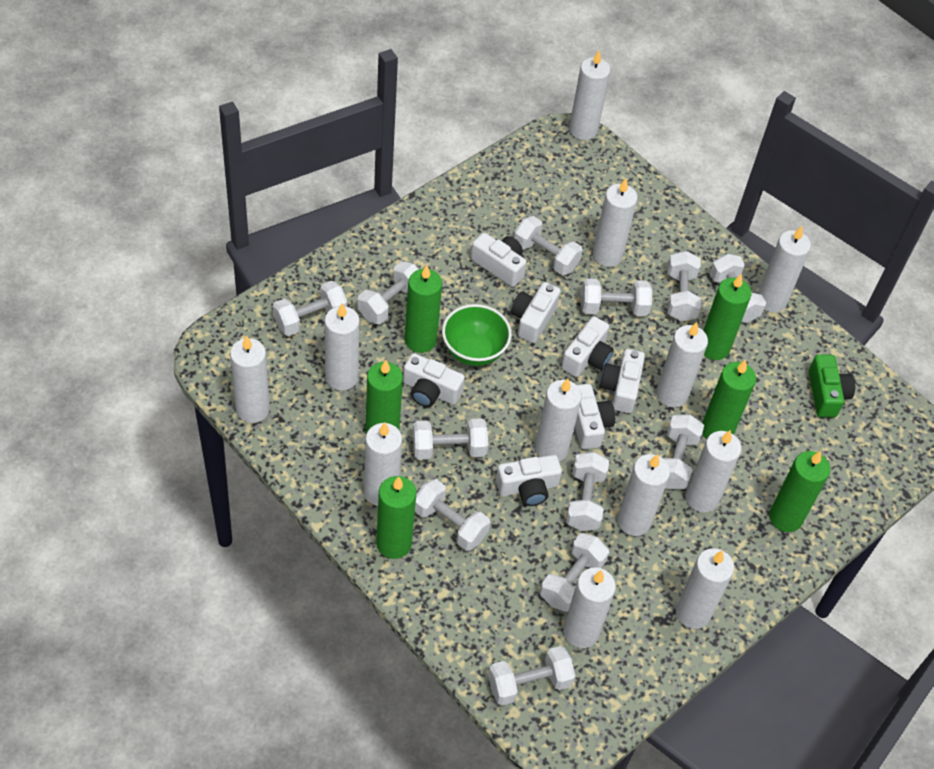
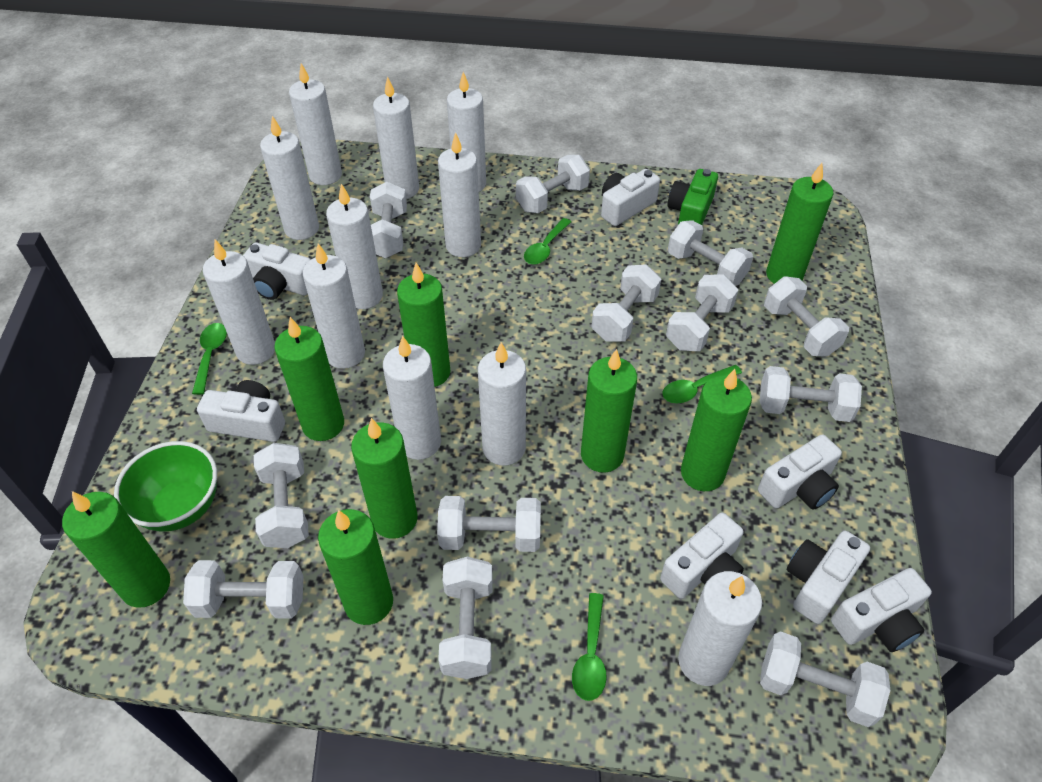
green candle: [366,360,403,434] [376,476,416,559] [405,265,442,353] [702,360,756,439] [703,274,752,360] [769,451,830,532] = 6 -> [62,491,170,608] [274,317,344,441] [318,509,393,625] [351,418,418,539] [397,263,450,387] [581,349,637,473] [681,369,752,491] [766,163,833,284] = 8
green spoon: none = 0 -> [192,323,227,395] [524,218,571,265] [572,593,607,701] [662,365,742,403] = 4
white candle: [230,335,270,423] [325,303,360,391] [364,422,402,506] [535,378,582,461] [563,567,616,648] [569,50,610,140] [592,178,638,267] [617,454,670,536] [656,322,708,408] [676,548,734,629] [686,430,742,513] [758,226,811,313] = 12 -> [203,240,275,365] [260,116,319,240] [289,64,342,185] [303,244,365,369] [326,184,383,309] [373,76,419,199] [383,336,441,460] [438,132,481,257] [447,72,486,192] [478,342,526,466] [678,571,762,686] = 11

